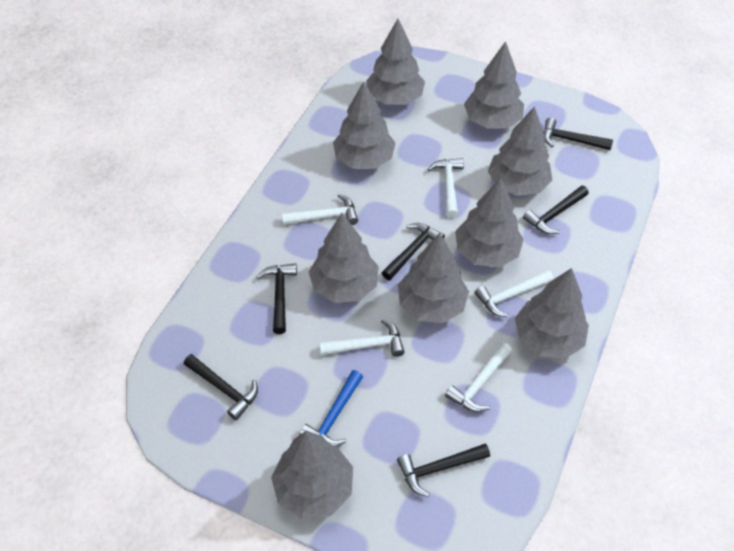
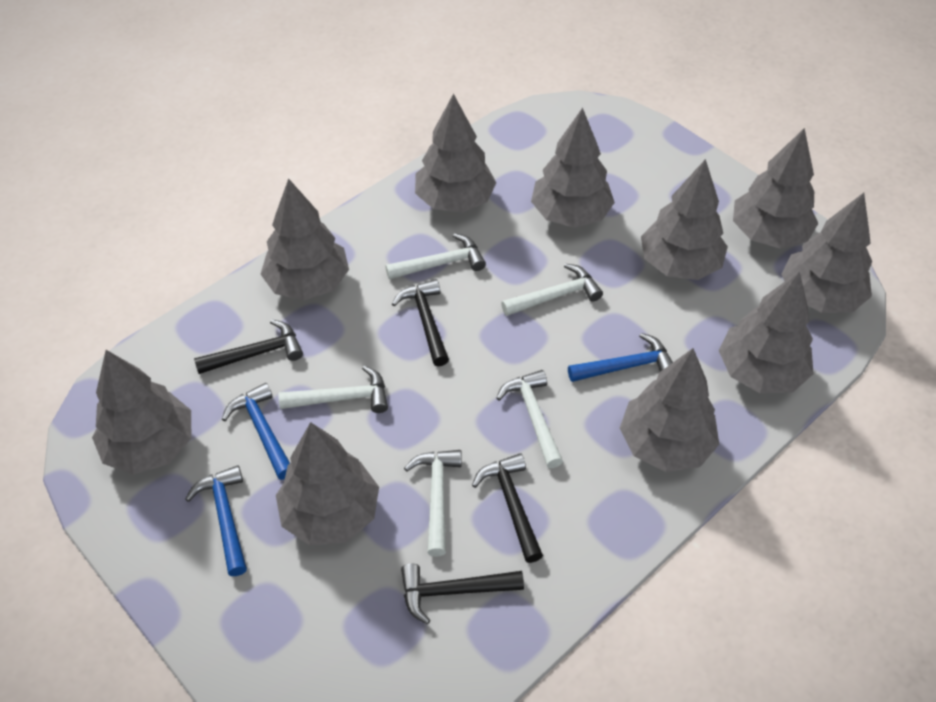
black hammer: [184,354,258,420] [257,263,297,334] [382,223,445,280] [397,443,490,497] [523,185,589,234] [543,117,613,150] = 6 -> [194,319,303,374] [392,279,449,366] [401,564,524,624] [472,453,543,563] = 4
blue hammer: [299,370,363,446] = 1 -> [185,465,247,576] [222,383,290,480] [568,333,673,382] = 3
grey tree: [271,430,353,519] [309,213,379,303] [333,81,396,169] [366,19,425,105] [398,233,469,323] [455,177,524,267] [464,41,524,128] [488,106,552,196] [515,268,589,359] = 9 -> [92,350,191,474] [261,178,349,300] [276,422,379,546] [415,94,496,213] [531,108,615,228] [620,348,719,472] [641,159,728,280] [719,271,813,393] [733,128,819,249] [781,193,872,313] = 10

